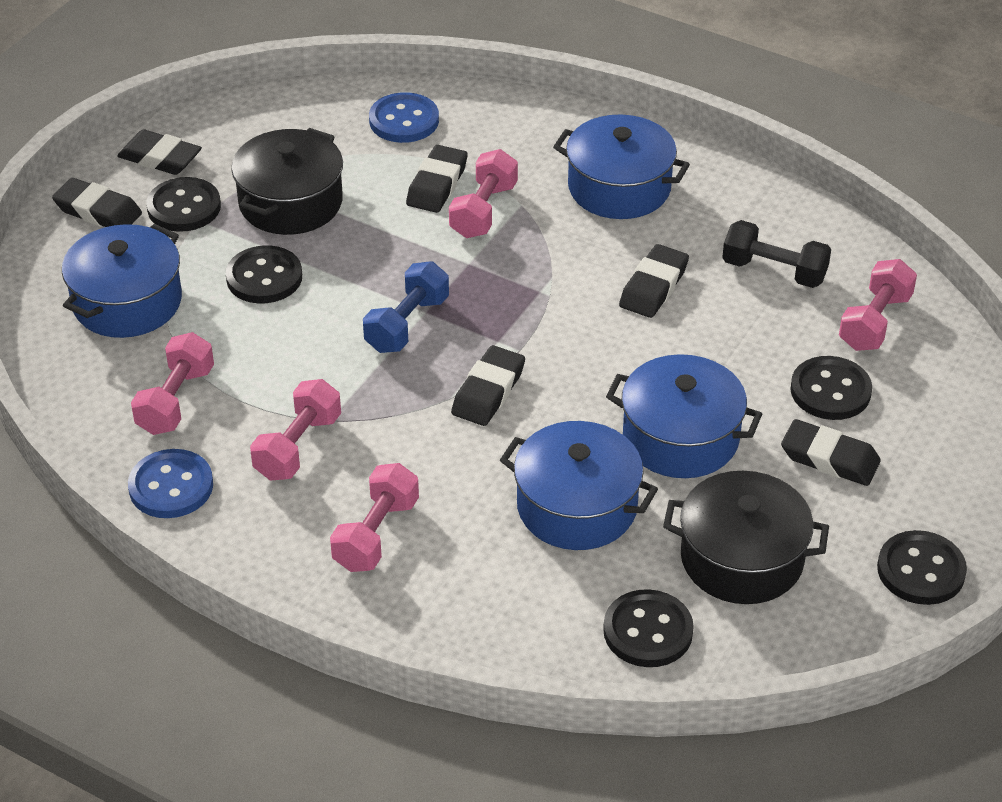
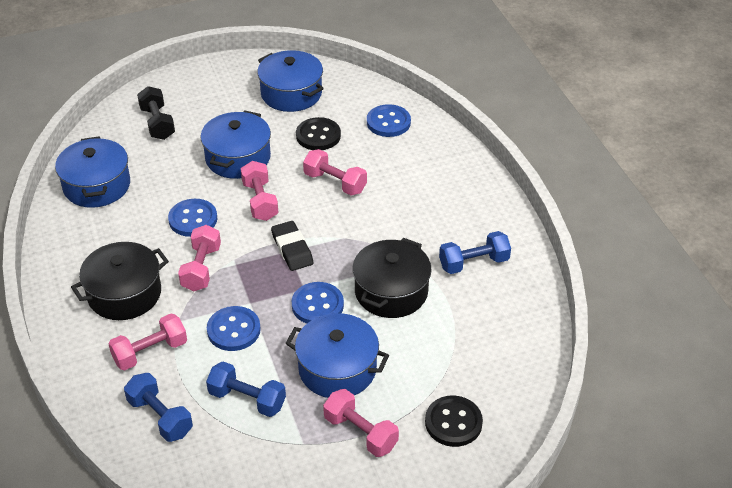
black button: [146,177,221,232] [226,245,302,304] [603,589,694,667] [790,356,872,420] [877,530,967,605] = 5 -> [296,117,341,150] [425,396,483,447] = 2
black eraser: [52,178,142,227] [117,129,202,175] [406,145,468,213] [451,345,525,426] [619,244,689,318] [781,419,881,486] = 6 -> [271,221,313,271] = 1
blue button: [128,449,213,518] [369,92,439,143] = 2 -> [168,199,217,237] [207,306,261,351] [291,282,344,323] [367,104,411,137] = 4
blue dumbbell: [363,261,449,353] = 1 -> [124,373,193,442] [206,361,286,417] [439,231,511,274] = 3

